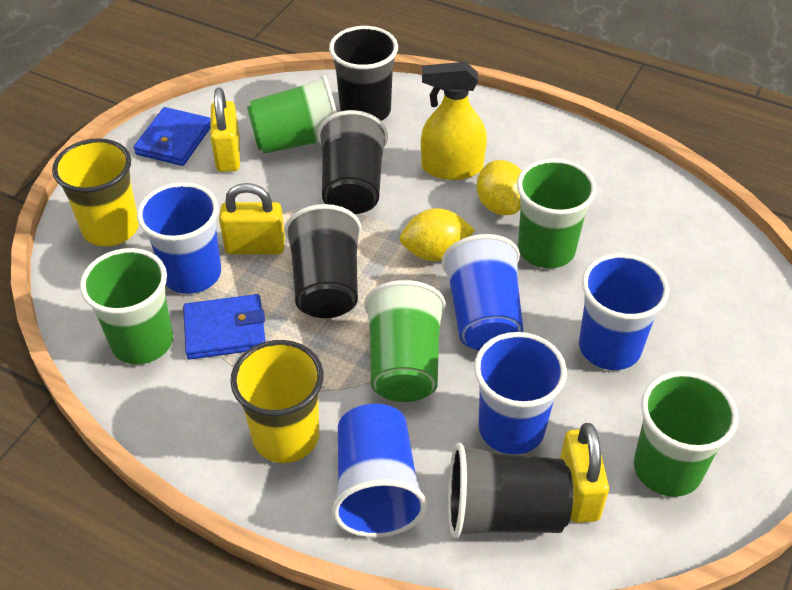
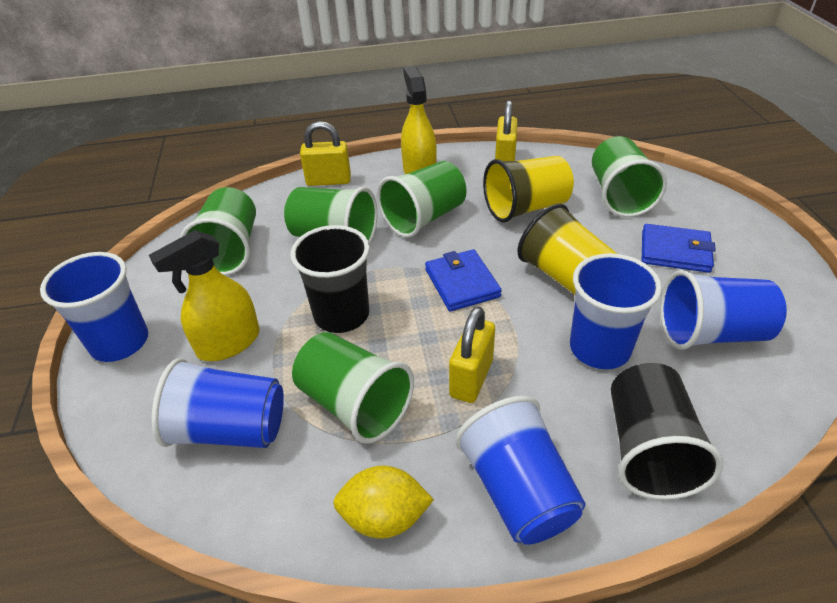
black cup: [285,204,361,318] [318,110,388,214] [329,26,398,121] [448,443,573,538] = 4 -> [291,225,370,333] [611,363,724,500] = 2
yellow lemon: [400,208,475,261] [477,160,522,215] = 2 -> [333,465,434,539] = 1
yellow spray bottle: [421,62,487,180] = 1 -> [149,230,260,361] [401,66,437,174] = 2

